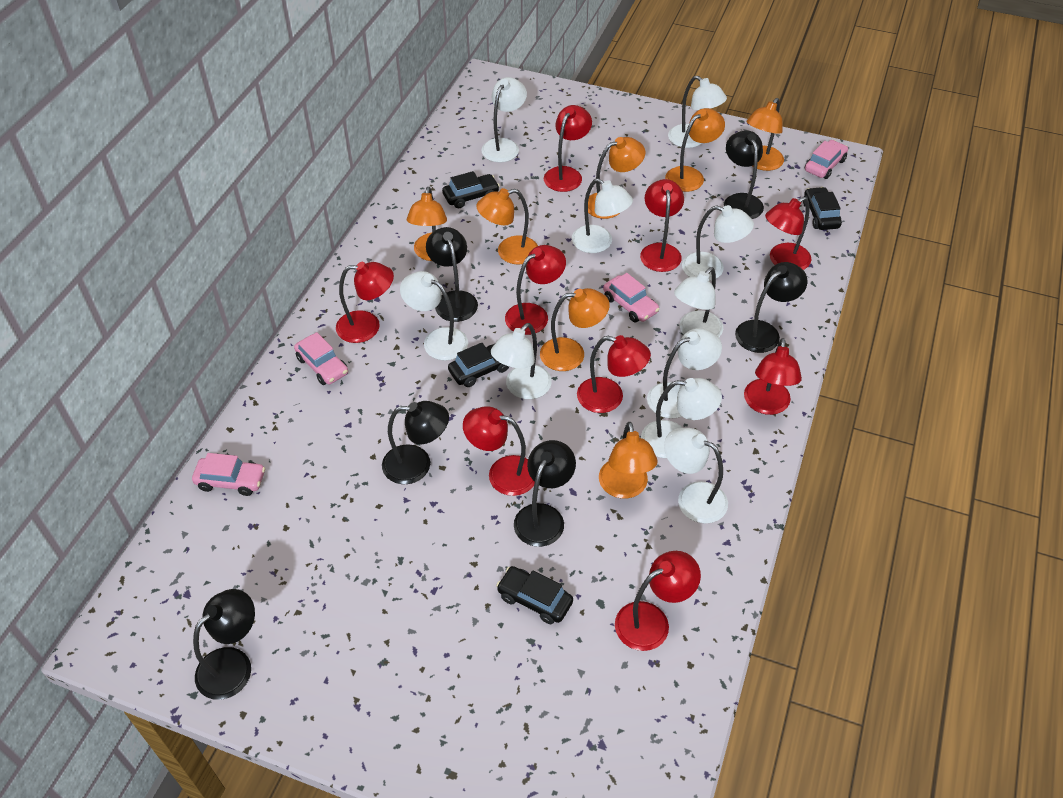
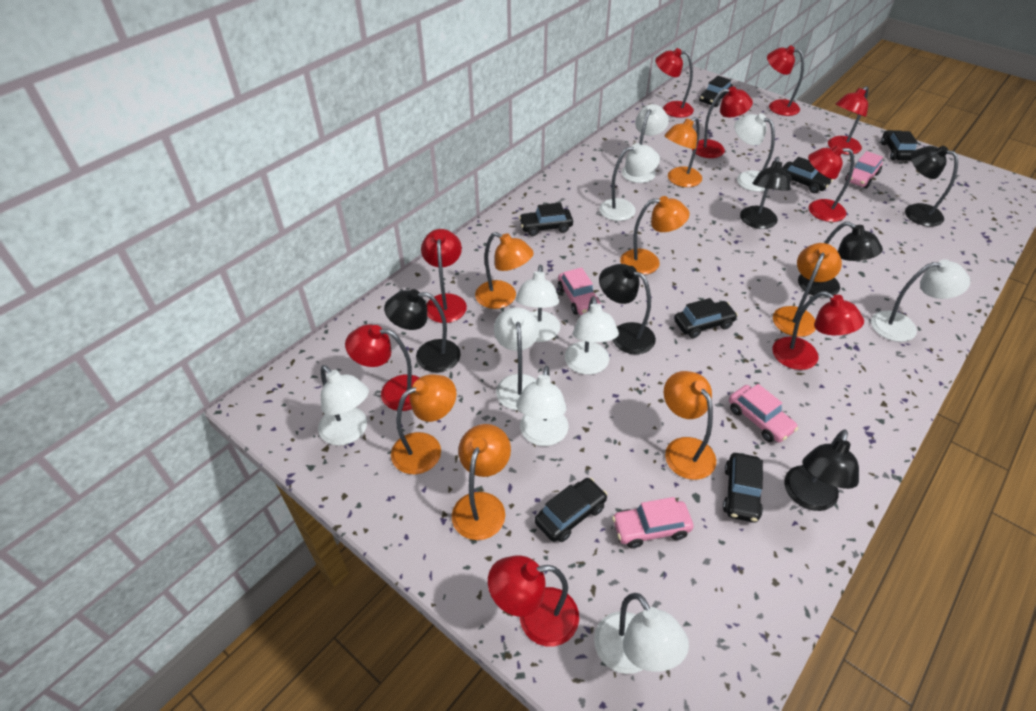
black car: [442,171,500,208] [448,343,509,387] [496,566,573,624] [803,187,842,230] = 4 -> [519,203,573,236] [535,478,608,542] [674,298,738,338] [699,76,733,107] [723,453,763,523] [782,157,833,193] [881,130,918,160] = 7

